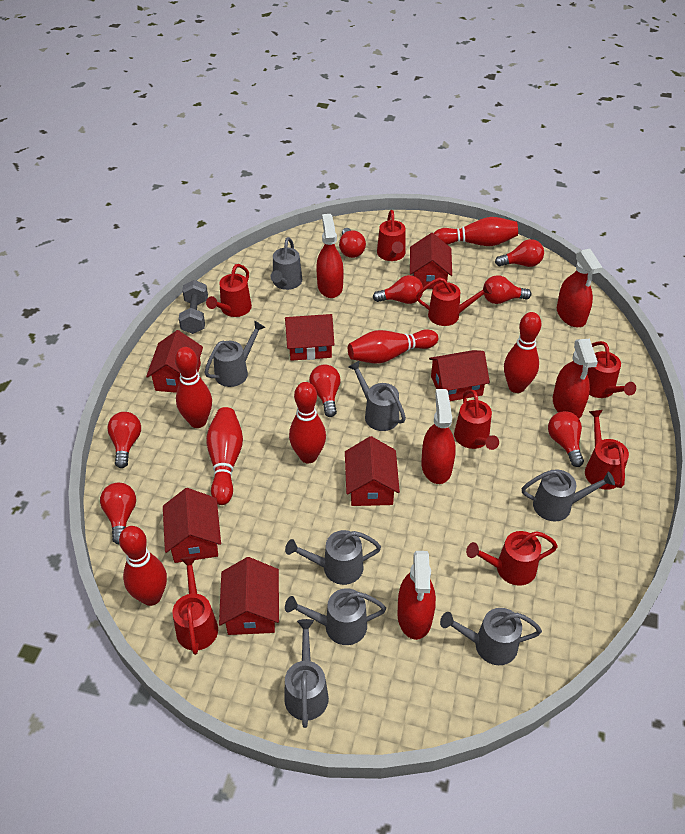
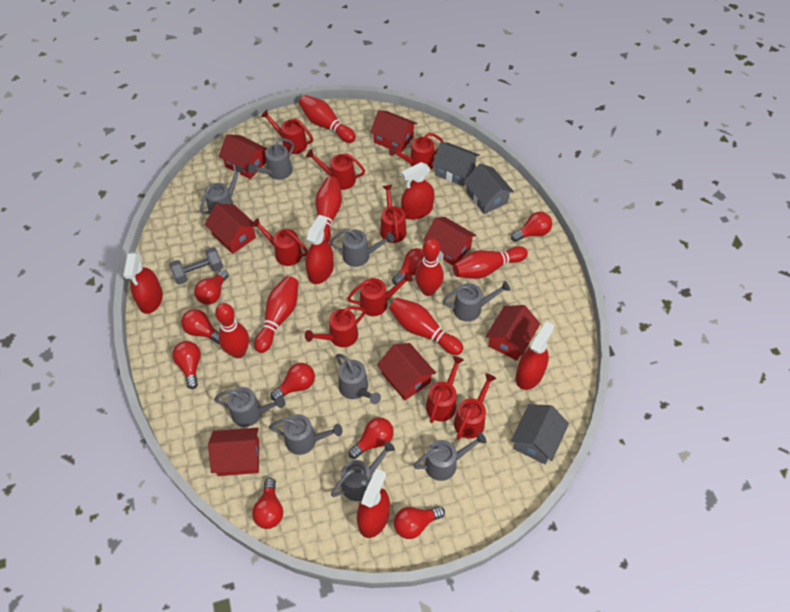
grey house: none = 0 -> [432,142,480,186] [464,163,514,214] [511,404,569,464] = 3
grey watering can: [204,321,265,387] [271,237,302,290] [284,619,329,728] [285,530,381,585] [285,588,386,645] [349,361,406,431] [440,608,542,665] [522,469,615,521] = 8 -> [200,165,244,214] [214,387,285,427] [248,138,294,180] [269,414,342,455] [330,229,394,267] [331,441,395,501] [336,354,381,404] [413,432,486,481] [443,281,510,322] = 9
red light bulb: [100,483,136,545] [107,412,141,468] [309,365,341,417] [339,228,366,258] [373,275,423,304] [483,275,531,304] [495,239,544,267] [548,411,584,467] = 8 -> [172,341,201,389] [181,309,219,344] [194,270,229,305] [252,478,283,529] [271,363,315,401] [349,417,394,459] [392,248,424,285] [394,506,445,539] [511,212,552,242] = 9
red watering can: [172,556,218,655] [206,264,252,317] [377,210,406,261] [416,277,492,326] [454,389,499,450] [466,531,558,586] [585,410,629,490] [587,341,636,398] = 8 -> [251,218,308,266] [261,110,313,154] [305,306,366,347] [306,149,365,190] [347,272,413,316] [380,185,406,243] [389,133,444,170] [426,356,464,423] [454,373,496,440] = 9

